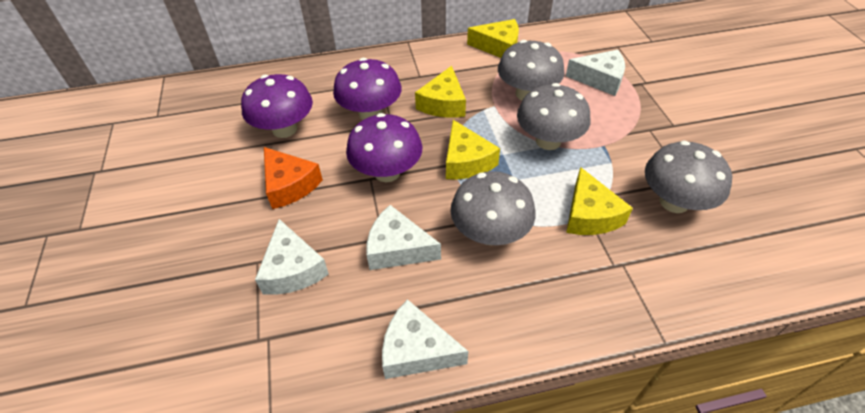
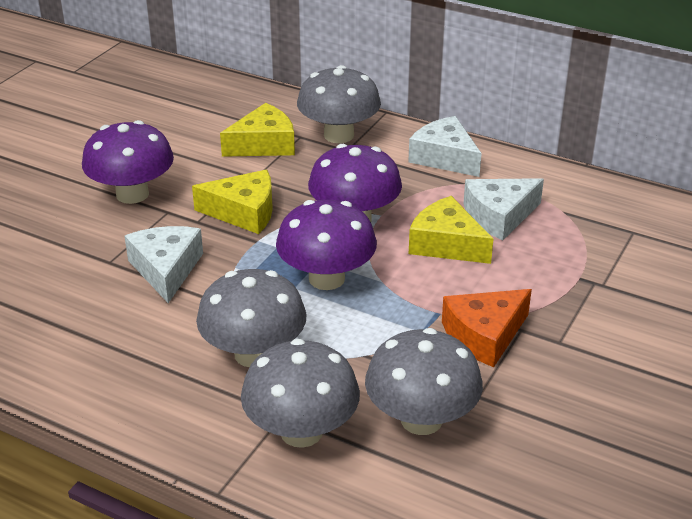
white cheese: [255,219,329,295] [367,205,441,270] [382,299,468,379] [566,50,625,96] = 4 -> [125,226,203,303] [408,116,482,177] [463,178,544,240] = 3
yellow cheese: [415,66,466,118] [446,120,500,179] [467,19,519,58] [566,167,633,235] = 4 -> [192,170,273,234] [220,103,295,157] [409,196,493,264] = 3

